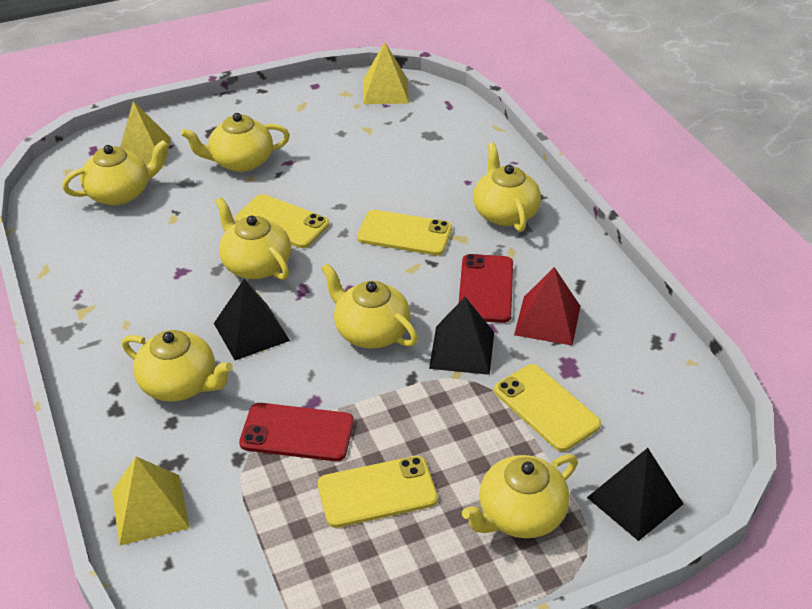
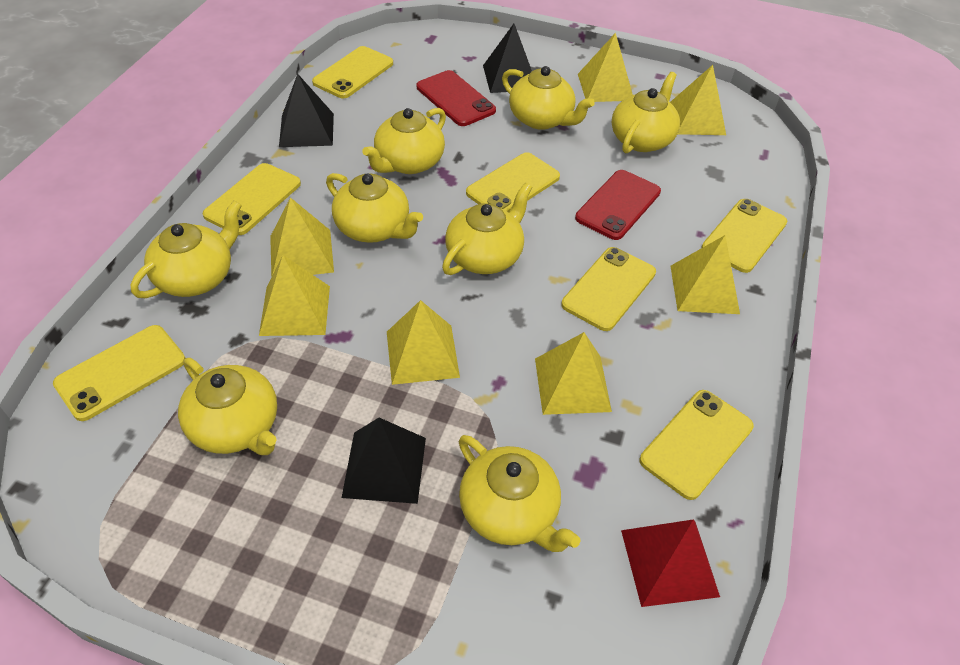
yellow phone: [235,194,329,248] [318,456,438,528] [357,210,452,255] [494,364,601,452] = 4 -> [53,325,185,421] [203,163,301,235] [312,46,393,98] [466,152,560,212] [561,247,656,331] [640,390,754,500] [701,199,787,273] = 7
yellow pyramid: [112,456,190,546] [120,101,171,166] [363,42,409,104] = 3 -> [259,255,330,336] [270,197,334,277] [387,300,460,385] [535,332,612,415] [578,33,633,102] [670,65,726,135] [670,235,740,314] = 7
yellow teapot: [62,140,168,205] [122,330,233,402] [181,113,290,172] [215,197,291,280] [321,263,418,349] [462,454,578,538] [473,143,541,232] = 7 -> [131,201,242,298] [178,358,277,455] [326,173,423,243] [362,108,446,174] [442,182,532,275] [459,435,580,552] [502,66,595,130] [612,72,680,153] = 8

